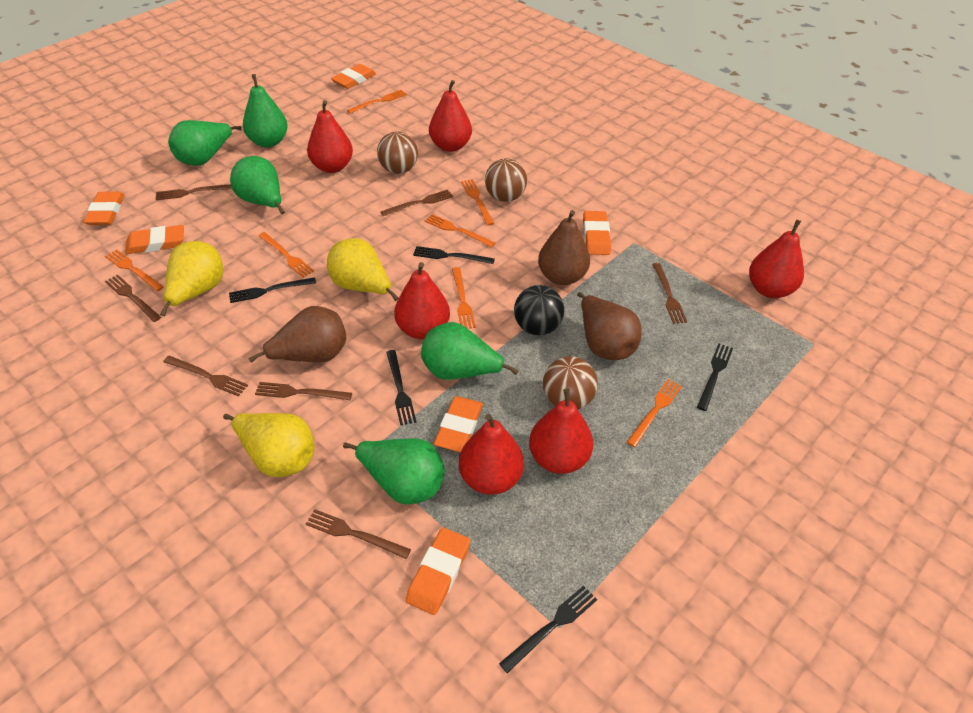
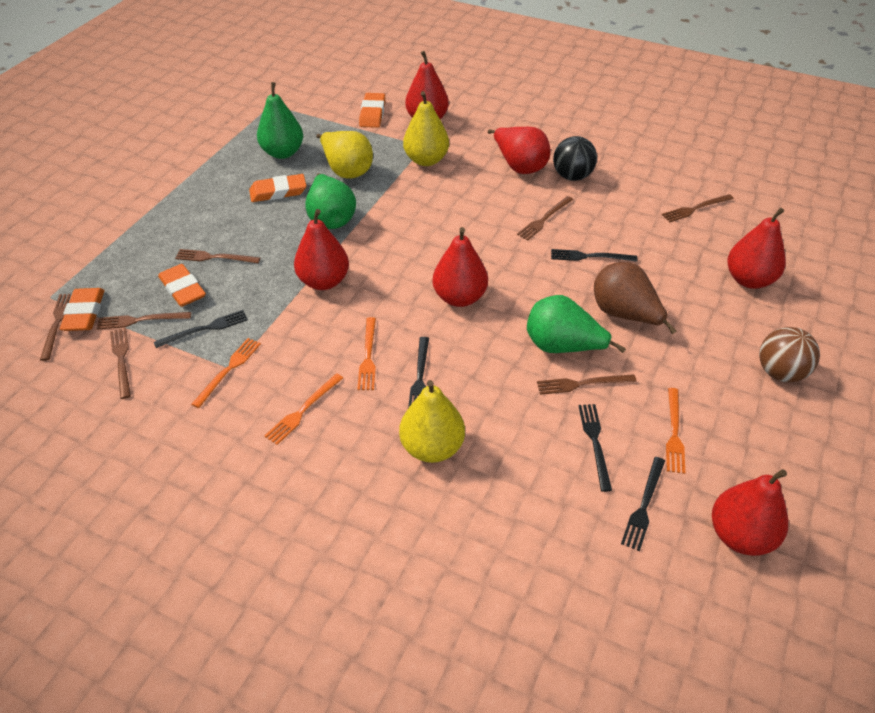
brown ball: [377,131,418,174] [485,158,527,202] [543,356,598,410] = 3 -> [759,327,820,383] = 1
brown pear: [248,306,346,363] [538,210,590,285] [577,292,642,360] = 3 -> [594,262,676,334] = 1
green pear: [168,120,242,166] [230,156,285,214] [243,74,288,147] [343,438,445,504] [421,322,519,380] = 5 -> [257,82,303,159] [305,173,356,229] [527,295,626,353] = 3
orange eraser: [83,192,125,225] [125,225,184,254] [331,64,376,89] [406,528,470,615] [434,396,483,452] [583,211,611,255] = 6 -> [60,288,104,331] [158,264,206,307] [249,174,307,202] [359,93,385,128] = 4
orange fork: [105,249,164,291] [258,232,314,277] [347,90,407,114] [425,214,495,247] [452,267,476,329] [461,179,494,226] [627,379,682,447] = 7 -> [191,338,261,408] [265,373,343,445] [357,317,376,390] [666,388,685,474] = 4

